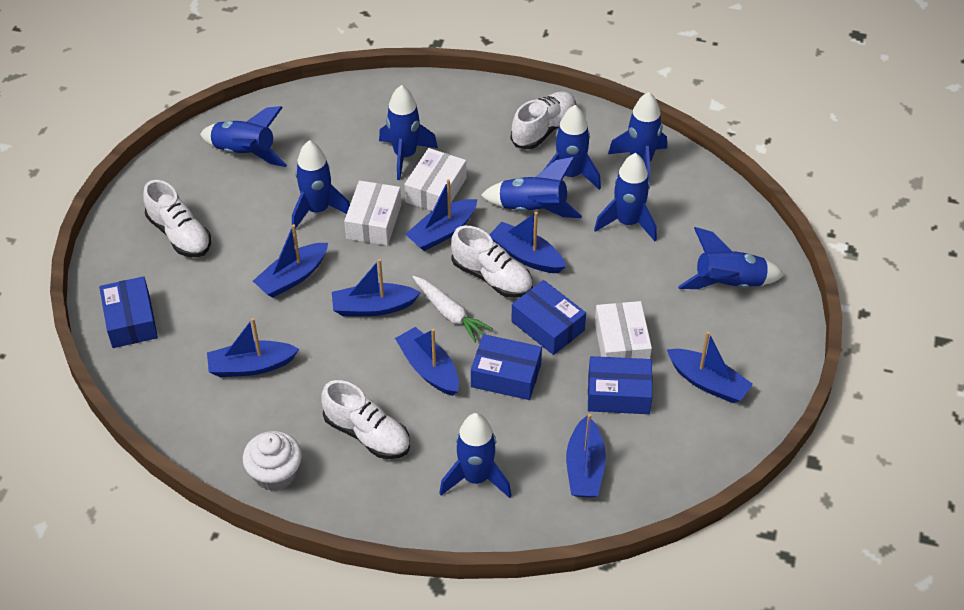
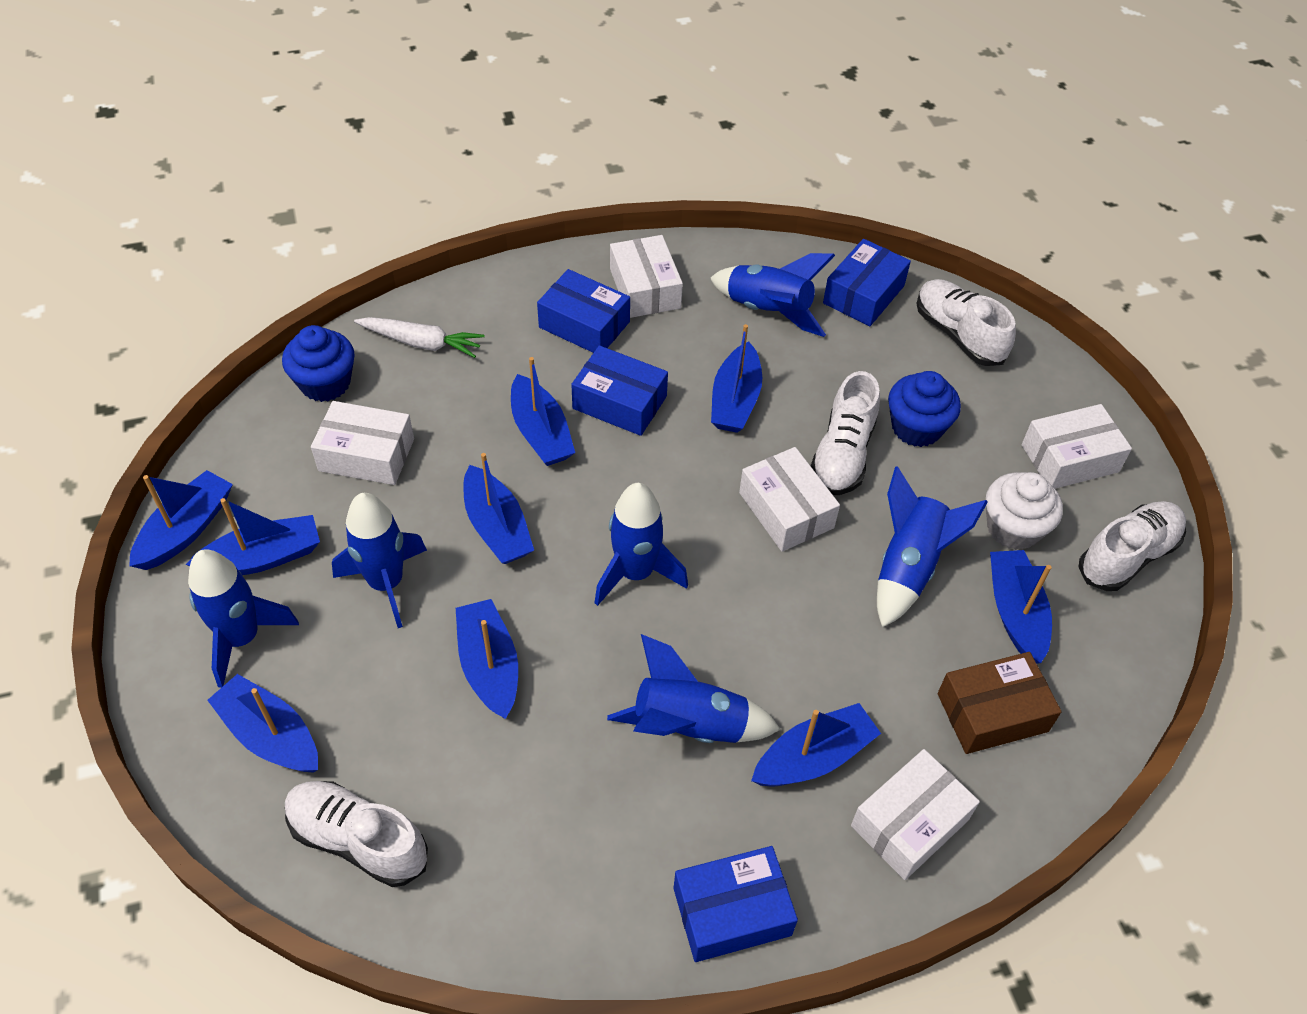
blue boat: [207,318,299,377] [253,224,328,297] [332,259,421,316] [395,327,459,396] [405,179,477,251] [489,212,566,273] [566,414,606,498] [667,331,753,403] = 8 -> [129,470,233,570] [186,498,320,575] [207,674,318,773] [456,599,518,719] [464,453,534,564] [511,357,575,466] [711,324,762,433] [751,703,881,787] [990,550,1052,663] = 9
blue cupcake: none = 0 -> [282,325,355,402] [888,371,961,447] = 2
blue rocket: [200,106,287,167] [292,140,350,228] [379,85,438,180] [439,413,512,498] [481,157,582,218] [545,105,601,190] [594,153,657,241] [608,92,667,182] [678,227,784,289] = 9 -> [188,549,299,688] [332,493,427,628] [594,483,688,606] [607,634,781,743] [710,253,835,337] [877,466,988,627] = 6
brown box: none = 0 -> [937,652,1062,754] = 1
white box: [344,180,401,246] [404,148,466,211] [595,301,652,359] = 3 -> [311,401,414,485] [610,235,683,318] [739,447,840,552] [851,749,980,880] [1022,404,1132,489] = 5

